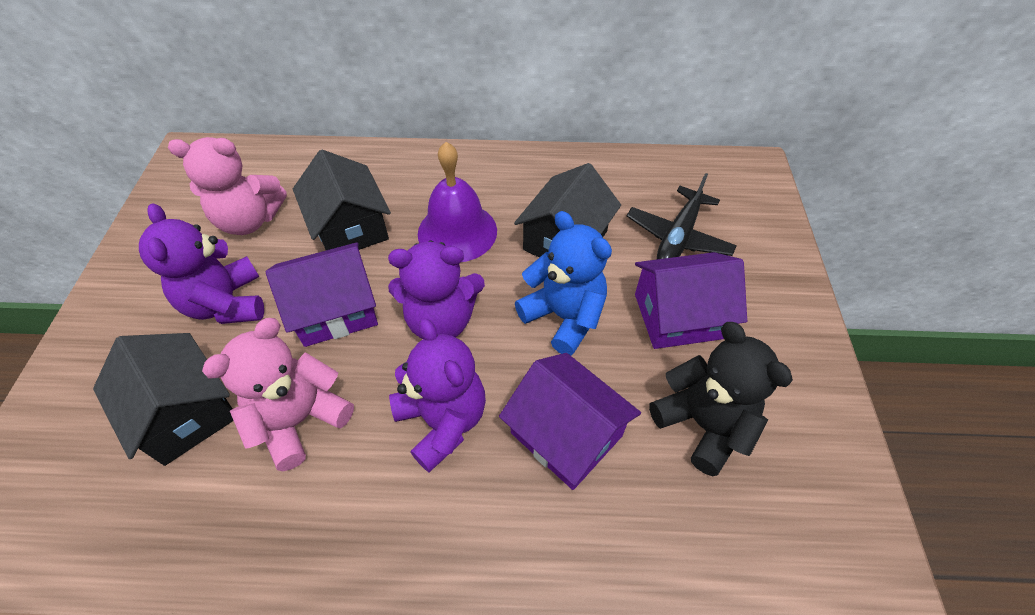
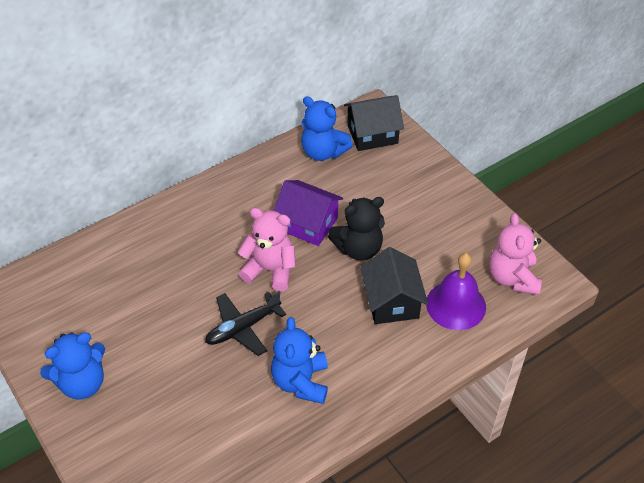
black house: [93,333,233,466] [293,150,391,250] [514,163,621,258] = 3 -> [344,95,404,151] [360,247,428,324] = 2
blue teddy bear: [515,211,612,356] = 1 -> [40,332,105,400] [271,317,328,404] [301,96,353,161] = 3
purple house: [265,242,378,347] [499,353,641,490] [635,252,747,349] = 3 -> [273,180,343,246] = 1
purple teddy bear: [139,203,264,324] [388,241,485,339] [389,318,486,472] = 3 -> none = 0

